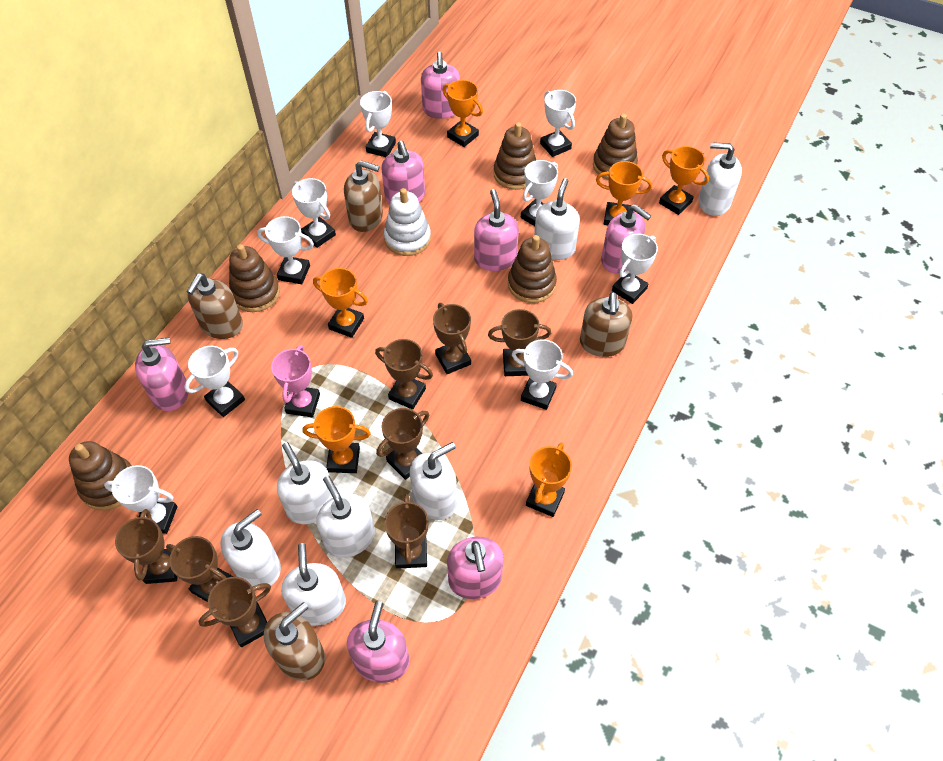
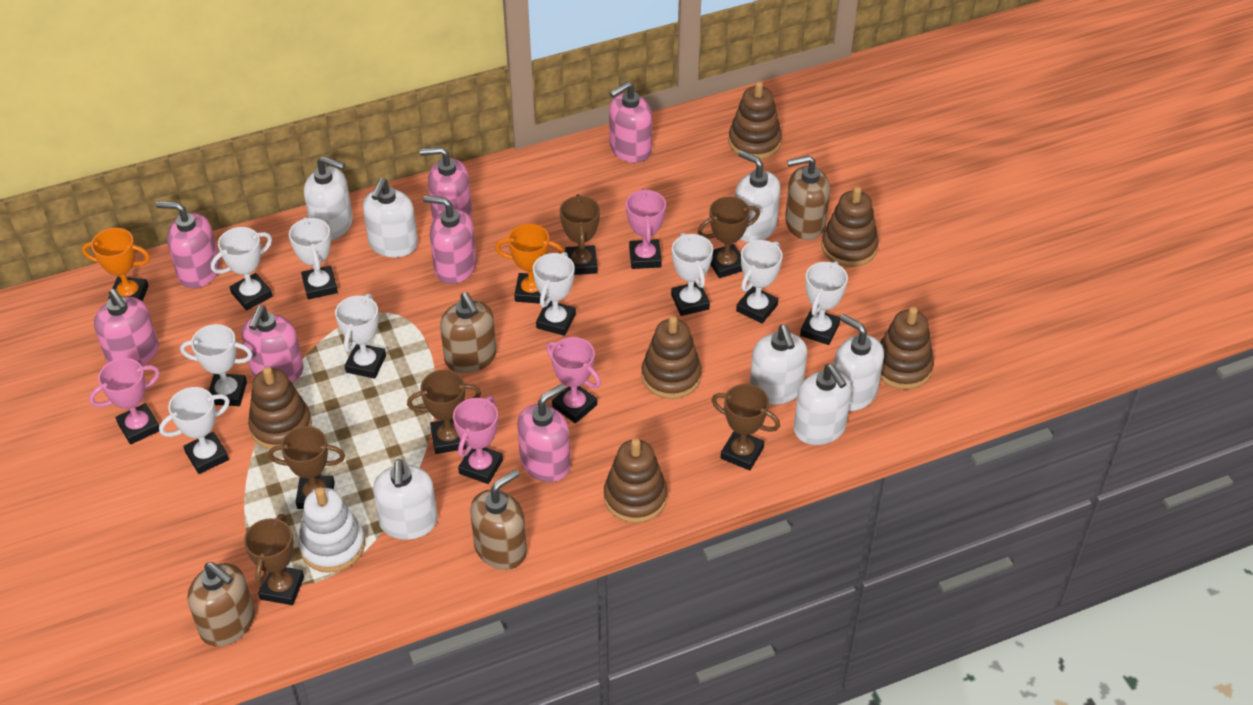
brown stacking toy: [69,441,131,510] [229,244,280,312] [493,122,536,190] [508,235,557,303] [593,114,638,180] = 5 -> [248,366,312,449] [604,438,667,523] [641,316,702,399] [728,81,782,159] [822,186,879,267] [880,307,934,390] = 6
brown trophy: [115,509,178,584] [166,536,233,602] [198,577,271,647] [375,339,433,410] [376,408,429,480] [384,494,428,569] [433,303,471,374] [488,309,551,376] = 8 -> [244,514,304,605] [268,426,345,509] [407,370,481,454] [560,194,600,275] [698,197,760,278] [711,384,780,470] = 6
orange trophy: [302,406,371,473] [313,268,368,338] [442,80,483,147] [526,442,572,517] [596,161,652,225] [659,146,709,215] = 6 -> [82,228,150,302] [495,224,564,304] = 2
pink trophy: [271,345,320,417] = 1 -> [89,358,160,445] [453,396,503,484] [546,337,601,423] [626,188,666,269] = 4

